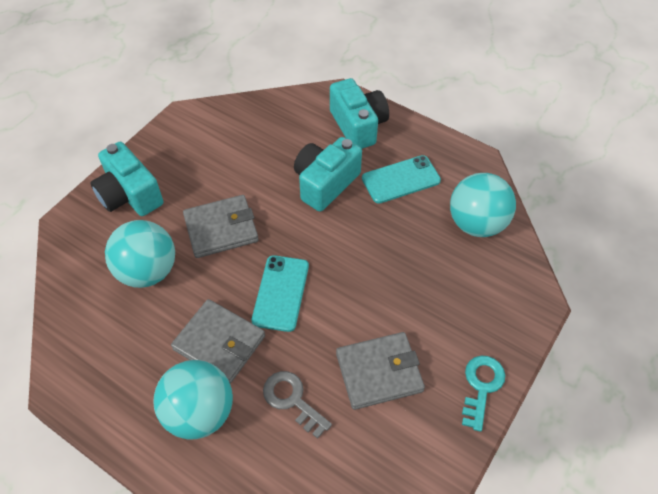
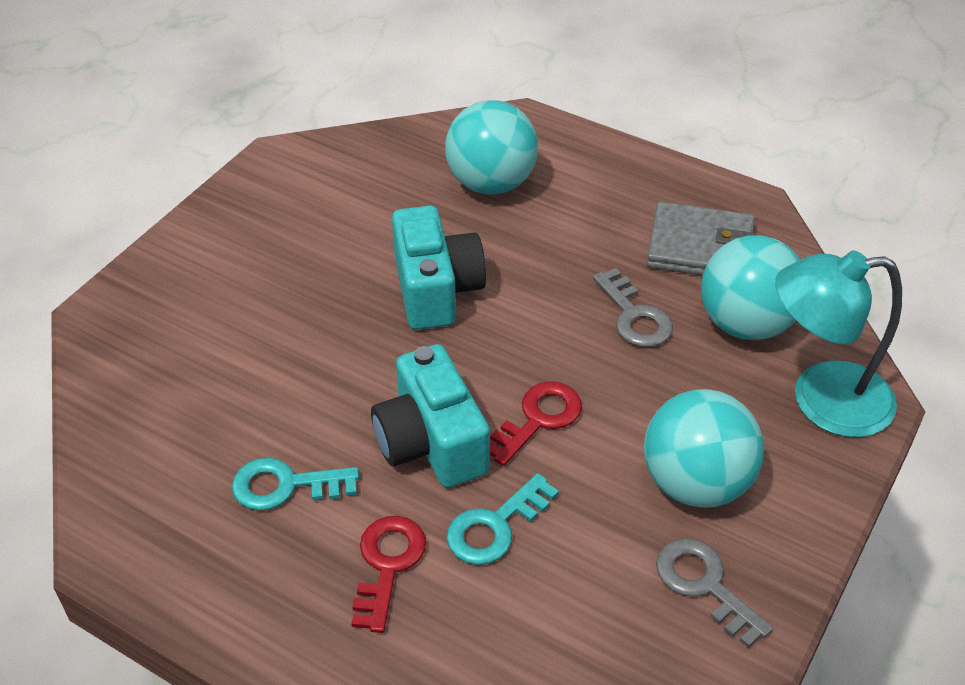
grey key: [263,371,332,439] = 1 -> [593,268,673,347] [656,538,773,648] = 2
grey wallet: [171,299,265,384] [183,195,259,258] [336,332,425,410] = 3 -> [646,201,756,276] = 1
red key: none = 0 -> [351,516,426,633] [490,381,582,466] = 2
turquoise camera: [90,142,163,216] [294,137,362,212] [330,78,389,149] = 3 -> [371,344,490,488] [392,206,486,330] = 2
turquoise key: [462,356,505,432] = 1 -> [232,458,359,511] [446,473,559,565] = 2
turquoise lamp: none = 0 -> [775,250,902,438] = 1
turquoise phone: [252,255,309,332] [362,155,441,204] = 2 -> none = 0

